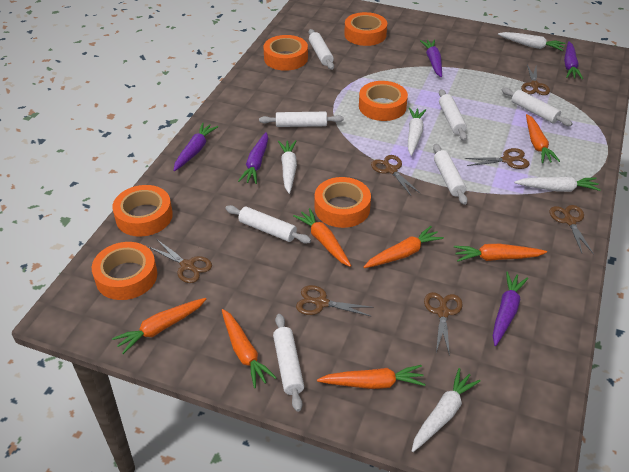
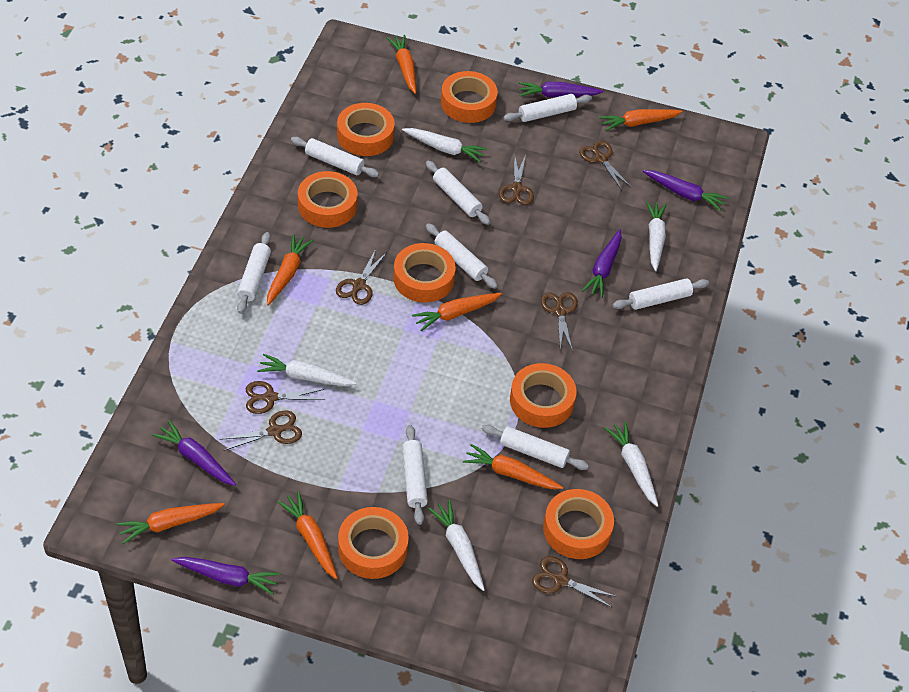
orange tape: [92,242,157,300] [112,185,173,237] [263,35,308,71] [315,177,371,228] [344,12,387,46] [359,81,408,121] = 6 -> [298,171,357,228] [337,103,395,156] [338,507,409,579] [393,243,456,303] [441,71,498,123] [510,363,577,428] [543,489,614,559] = 7
white rolling pin: [225,205,311,243] [259,112,344,127] [273,314,304,412] [309,29,334,70] [433,144,468,205] [439,89,467,141] [502,88,573,126] = 7 -> [237,232,271,314] [291,137,379,177] [402,425,428,525] [426,161,490,225] [426,223,498,289] [482,425,589,470] [503,94,592,122] [613,278,709,310] = 8

